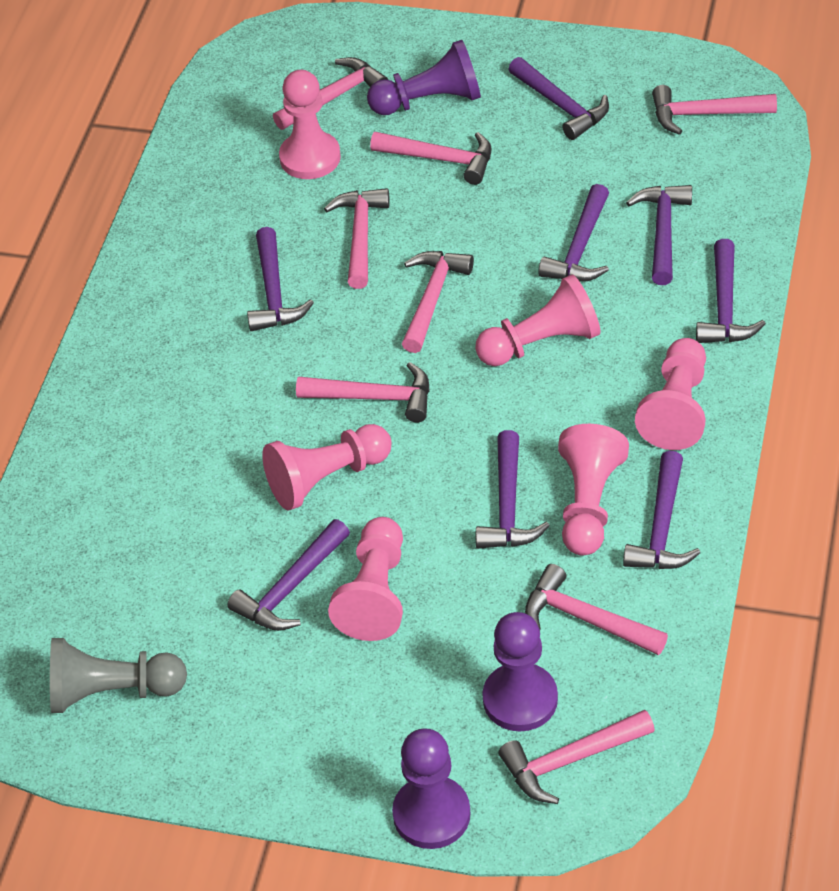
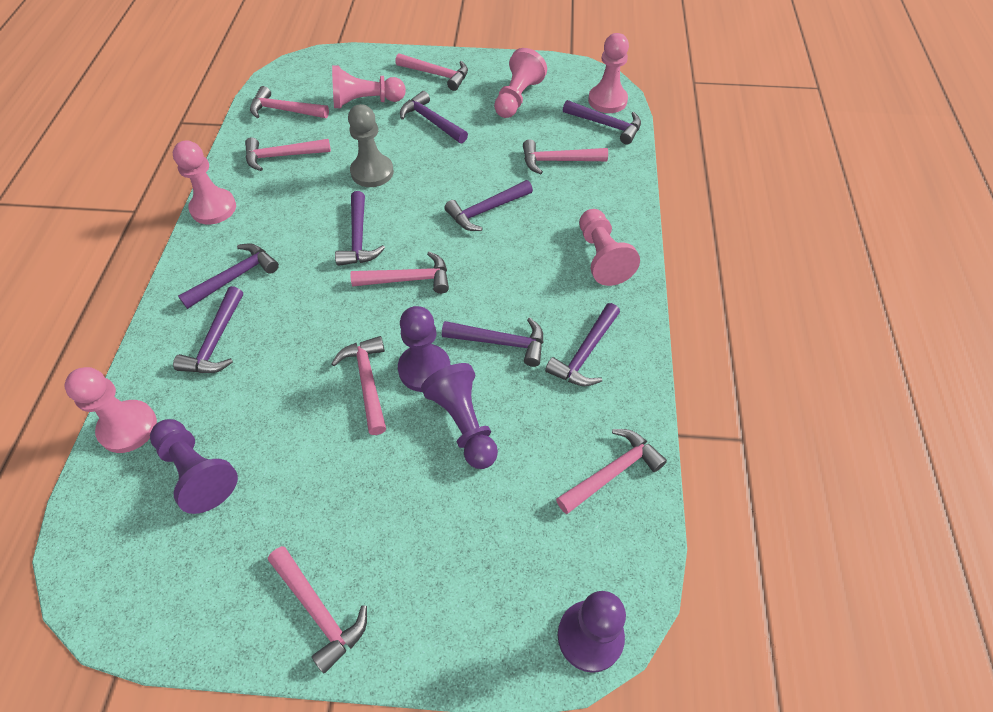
purple pawn: [367,40,481,115] [392,728,471,849] [482,612,558,731] = 3 -> [150,419,238,514] [398,306,450,392] [421,363,498,469] [558,591,626,673] = 4

